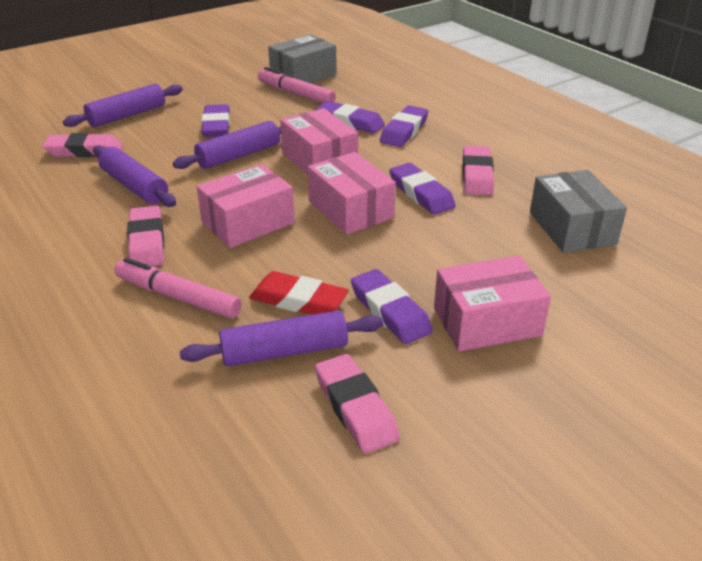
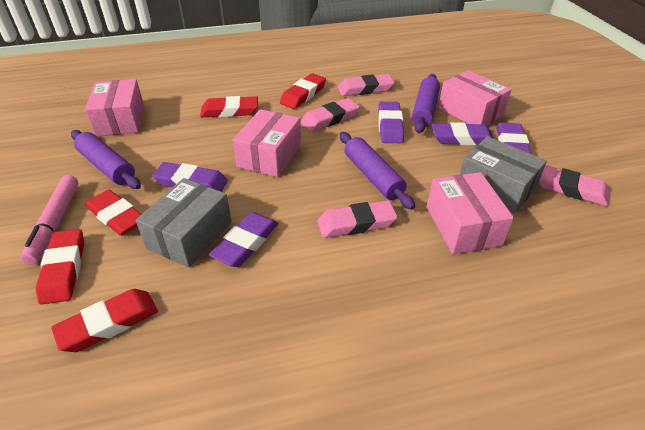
pink marker: [115,258,242,318] [258,67,336,103] = 2 -> [21,175,78,265] = 1
purple rolling pin: [63,84,183,127] [93,146,176,207] [173,121,281,169] [180,310,383,366] = 4 -> [71,130,141,189] [340,132,415,210] [412,74,440,133] = 3
red eraser: [249,271,349,315] = 1 -> [36,229,84,305] [51,289,158,352] [85,190,141,236] [200,96,258,117] [280,73,326,109] = 5

